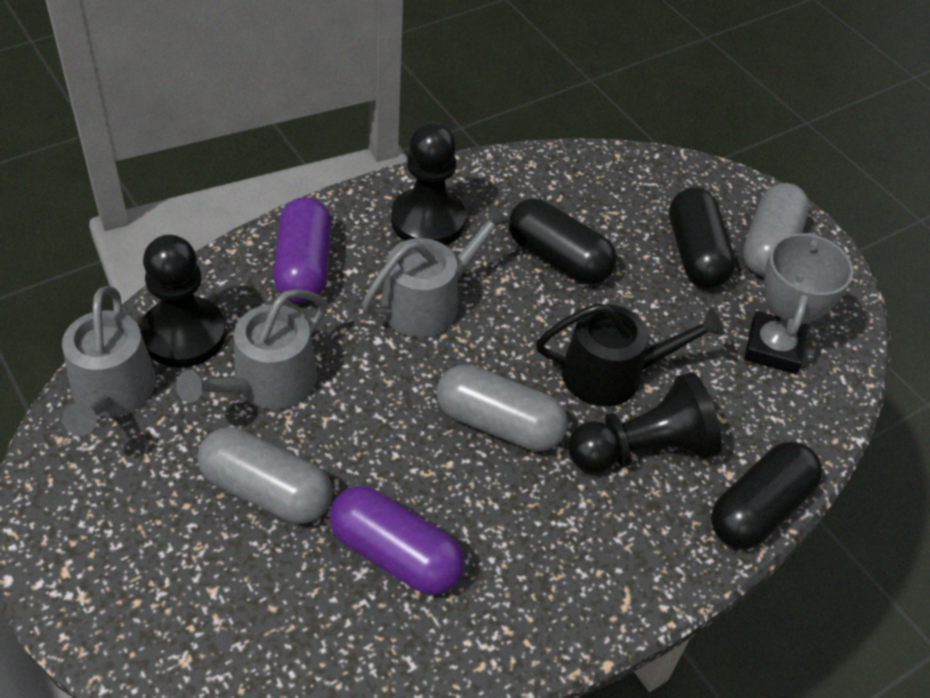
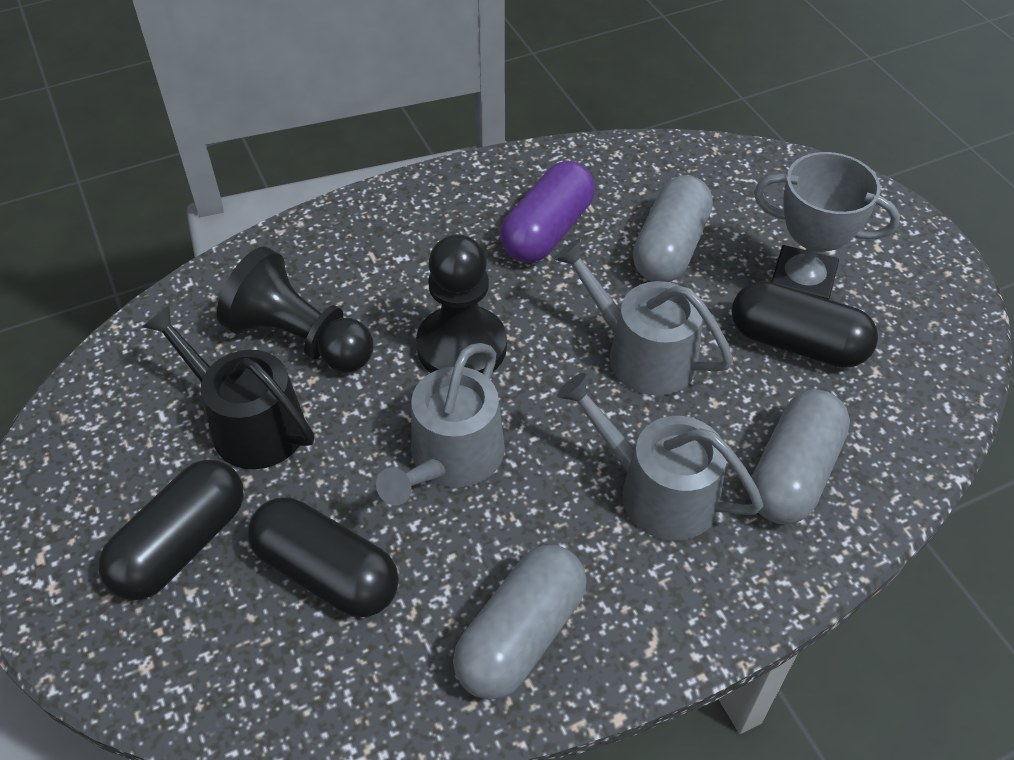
black pawn: [140,235,226,368] [391,122,466,245] [568,372,722,473] = 3 -> [217,246,373,372] [416,234,507,374] = 2
purple capsule: [274,197,332,303] [329,486,465,595] = 2 -> [500,161,595,263] = 1

